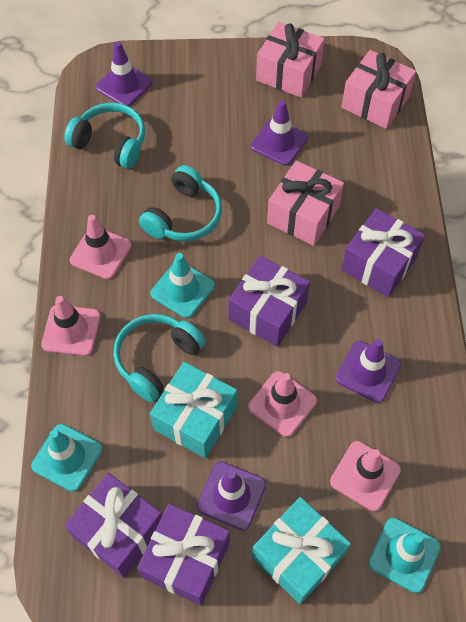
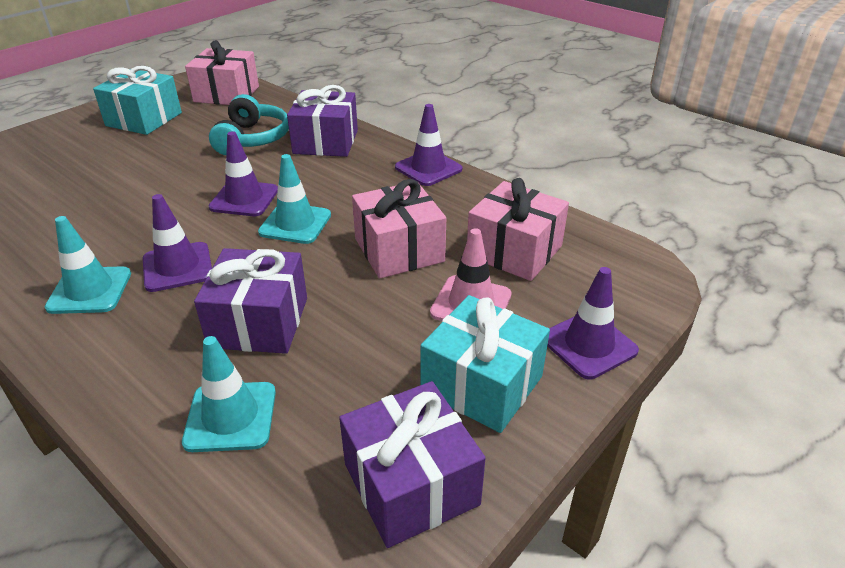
pink traffic cone: [41,296,100,356] [70,215,132,279] [248,371,317,437] [330,441,401,511] = 4 -> [430,228,512,321] = 1
purple gift: [65,473,162,578] [137,504,230,606] [228,255,310,347] [341,208,425,297] = 4 -> [194,248,307,354] [287,85,358,157] [339,381,486,548] = 3
turquoise headphones: [64,103,145,169] [113,314,206,402] [139,165,222,241] = 3 -> [209,94,289,155] = 1

